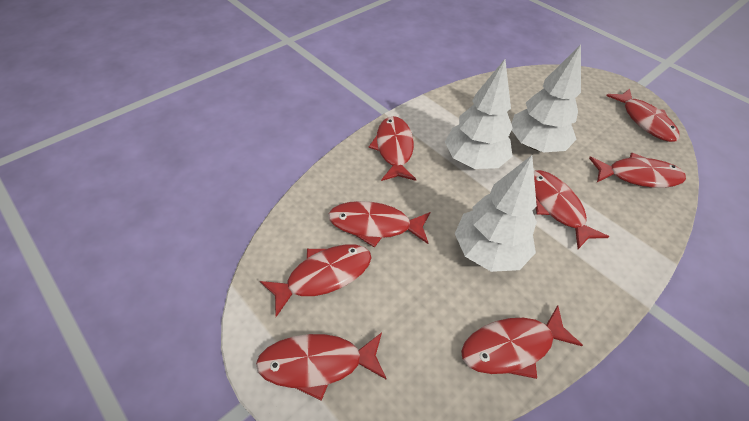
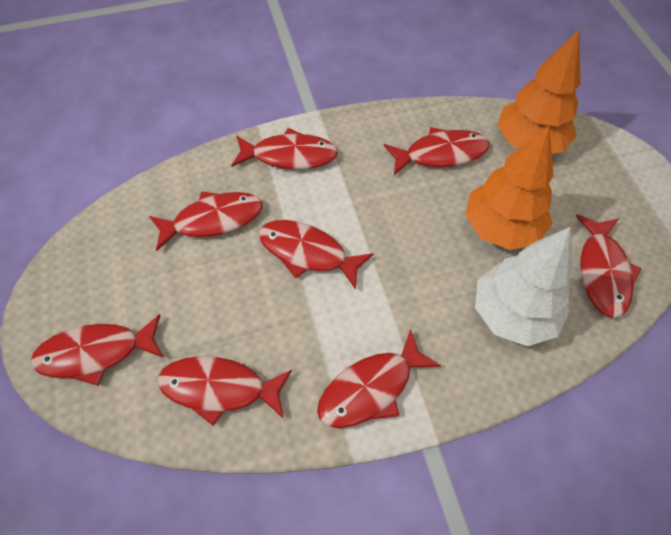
orange tree: none = 0 -> [465,126,554,250] [498,30,581,154] = 2
white tree: [445,59,513,169] [455,155,537,272] [511,44,581,152] = 3 -> [475,227,573,347] = 1

